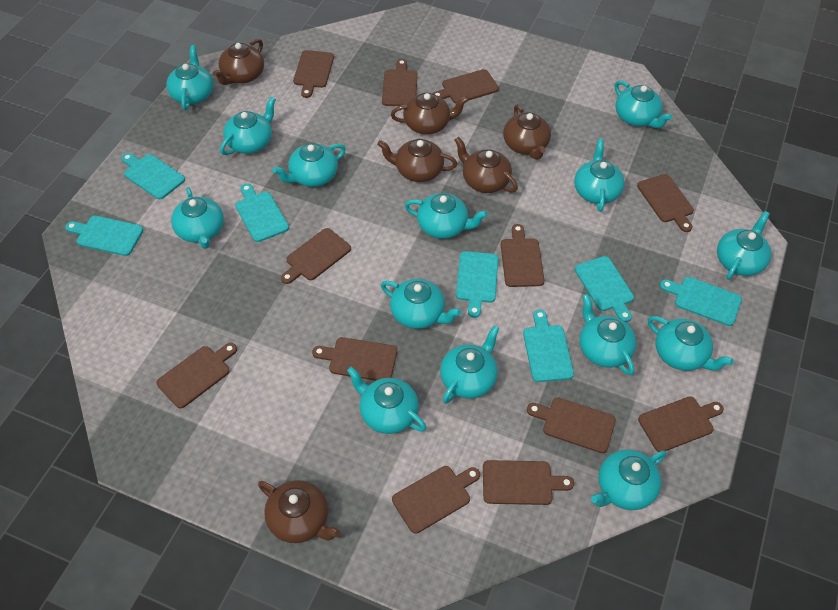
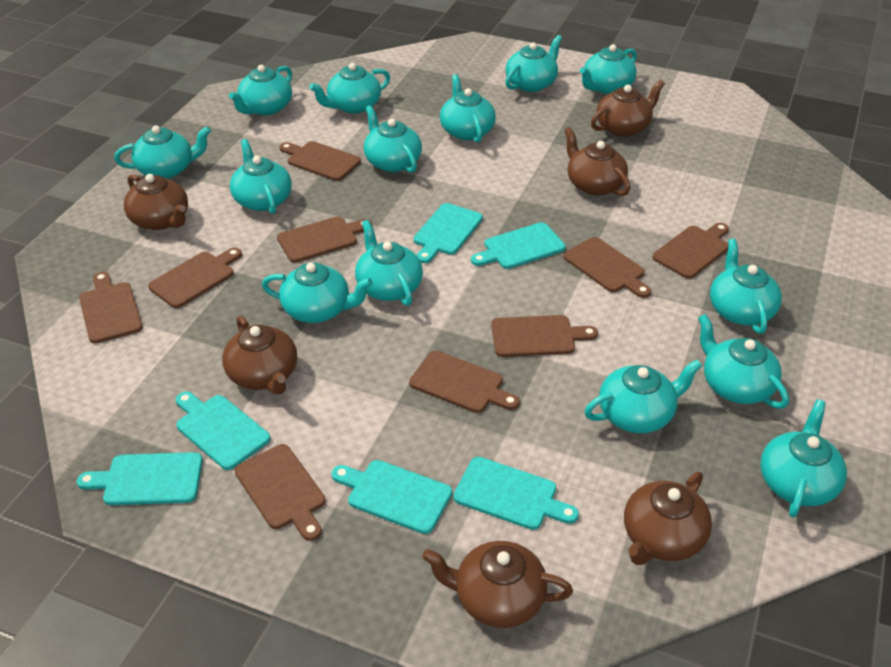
brown cutting board: [156,343,237,409] [281,228,351,284] [293,50,334,98] [312,337,397,381] [382,59,418,106] [392,466,480,534] [432,69,499,103] [483,460,574,505] [501,224,544,287] [527,397,616,453] [637,174,694,232] [638,397,724,452] = 12 -> [79,272,143,343] [148,248,242,308] [234,444,325,541] [277,216,372,263] [280,141,361,181] [409,351,520,413] [491,315,598,357] [563,237,651,298] [652,223,729,279] = 9
turquoise cutting board: [65,216,143,256] [121,153,185,199] [235,184,289,242] [456,251,498,318] [523,310,574,382] [575,256,634,322] [660,277,742,326] = 7 -> [77,452,203,505] [176,391,271,470] [332,460,452,534] [414,203,483,263] [453,457,579,530] [471,222,566,269] = 6

